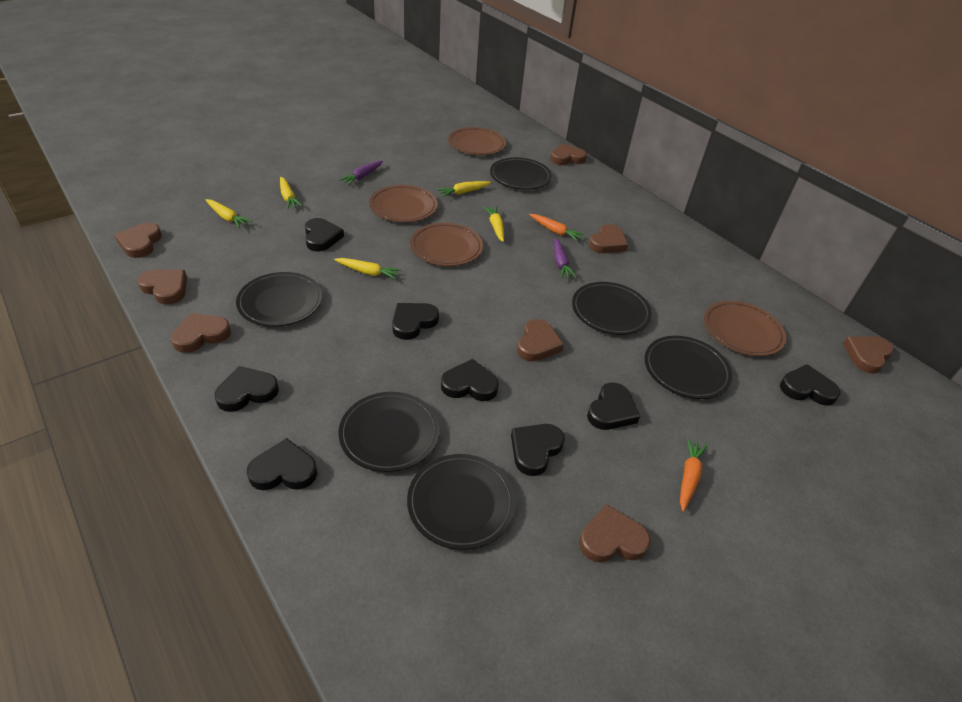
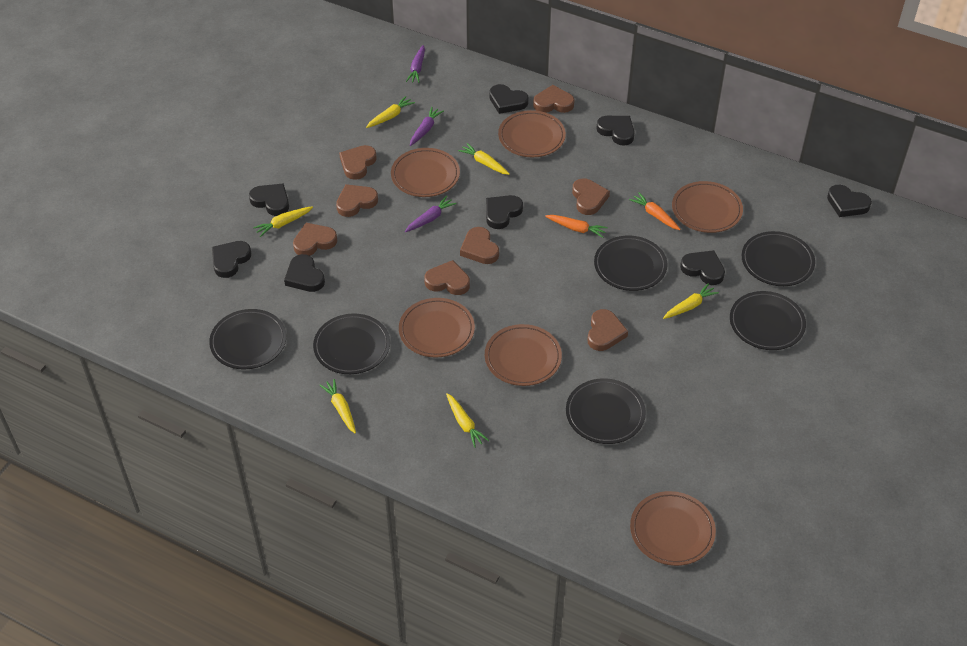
brown plate: [369,185,438,222] [410,223,483,266] [448,127,506,155] [704,301,786,356] = 4 -> [391,148,460,197] [399,298,475,358] [485,324,562,386] [498,110,566,157] [630,491,716,566] [672,181,743,233] = 6
purple carrot: [339,161,383,185] [554,238,576,278] = 2 -> [405,196,457,232] [406,45,425,83] [410,107,444,146] = 3
yellow carrot: [206,199,252,228] [280,177,302,209] [334,258,401,280] [437,181,491,197] [483,206,504,242] = 5 -> [253,206,313,237] [319,379,356,434] [366,96,415,128] [446,393,489,448] [458,143,510,175] [663,283,719,319] = 6

